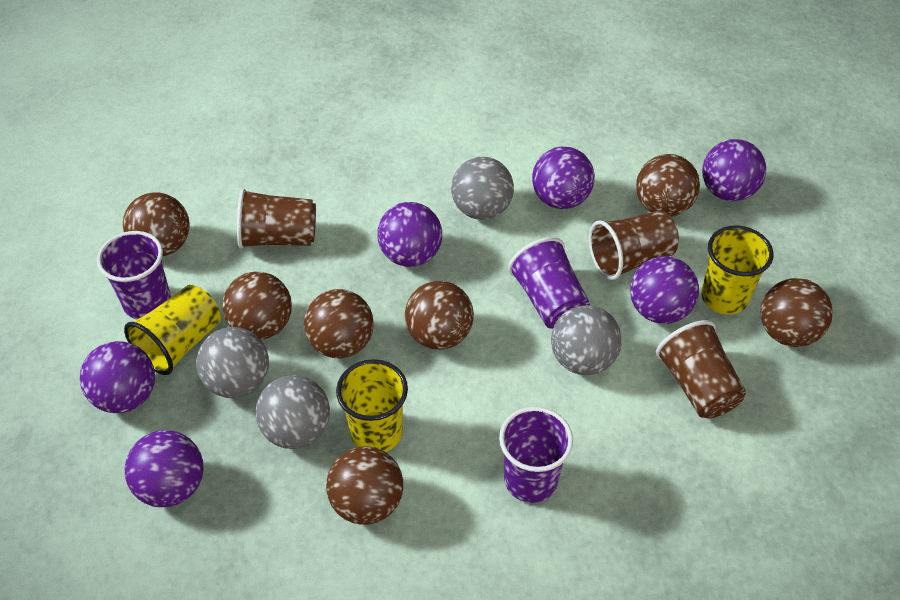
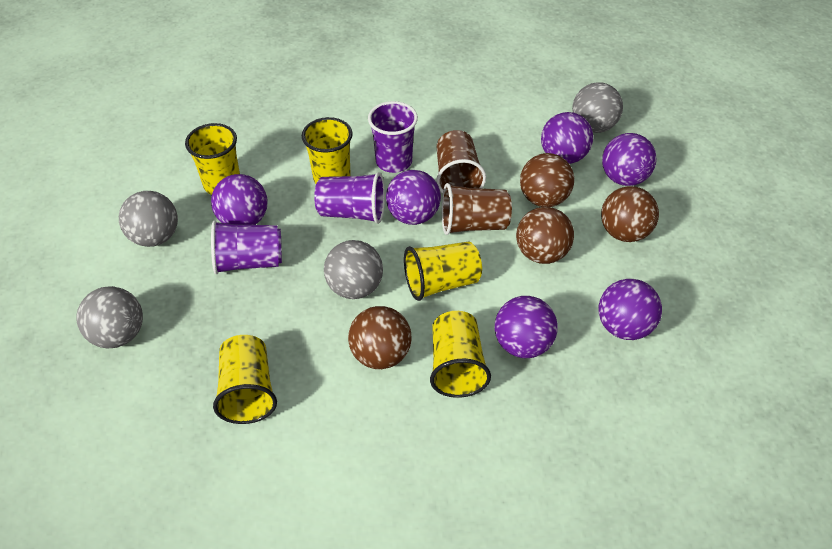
brown ball: [123,192,190,256] [222,272,292,340] [304,289,374,358] [326,446,403,525] [405,281,474,350] [636,154,700,217] [760,278,833,347] = 7 -> [348,306,412,369] [516,207,574,264] [520,153,574,207] [601,186,659,242] = 4
brown cup: [237,189,316,249] [589,211,679,280] [656,320,746,419] = 3 -> [436,130,486,194] [442,183,512,235] = 2
yellow cup: [124,285,221,375] [336,359,408,452] [701,226,773,315] = 3 -> [185,123,240,195] [213,335,277,424] [302,117,353,184] [404,241,482,301] [430,311,491,398] = 5

